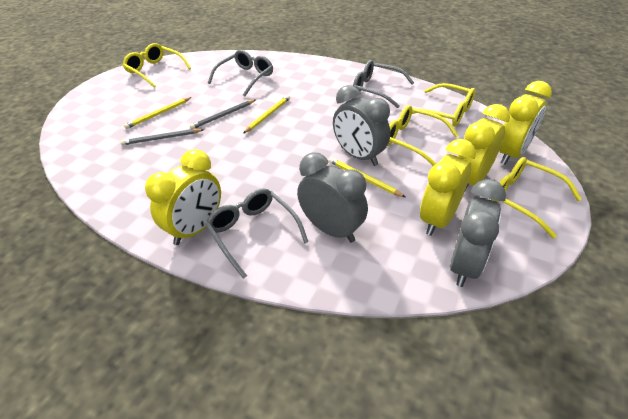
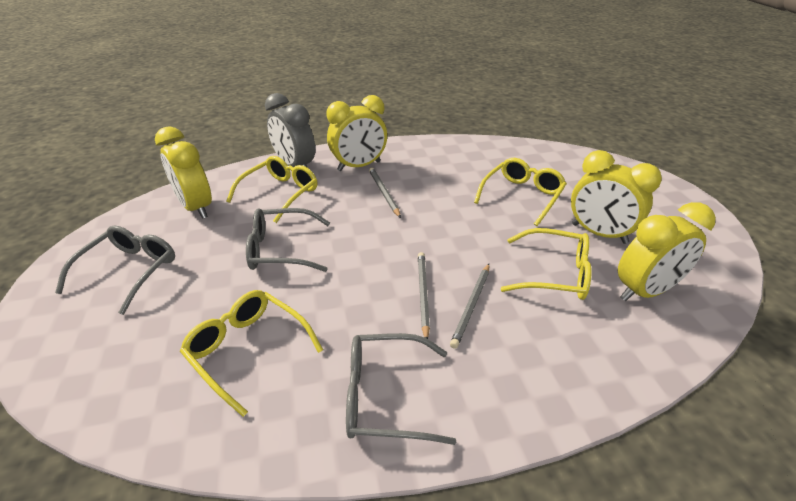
grey clock: [297,152,368,243] [333,85,390,166] [450,179,506,287] = 3 -> [265,93,315,168] = 1
grey pencil: [121,129,204,145] [190,99,256,129] = 2 -> [369,168,401,218] [418,252,430,339] [450,264,489,349] = 3
yellow pencil: [124,97,192,129] [243,95,290,133] [329,157,405,197] = 3 -> none = 0

